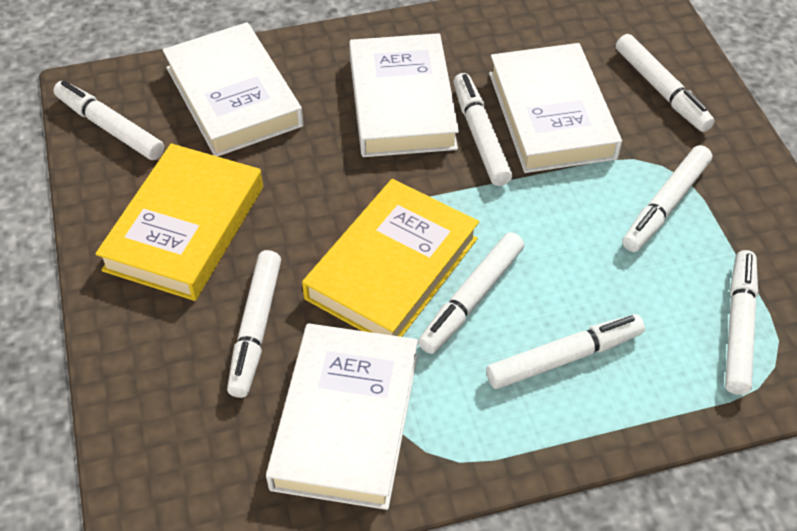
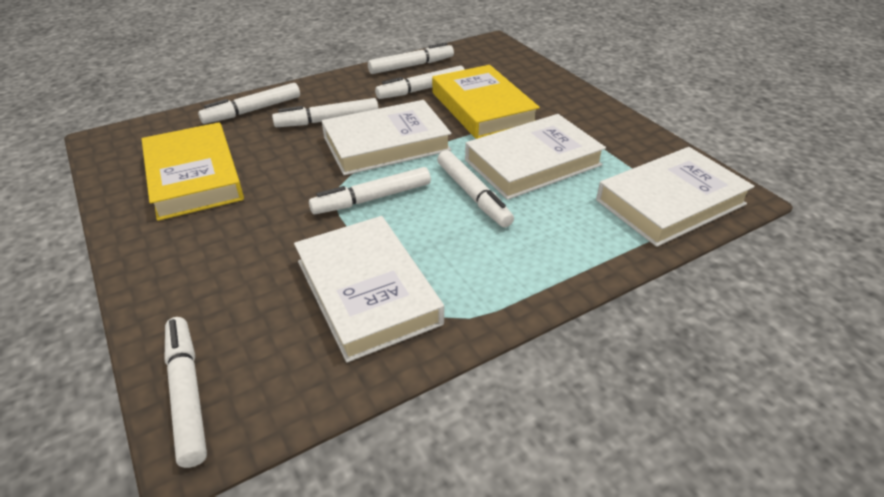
white marker: [53,80,164,160] [227,250,281,398] [418,232,524,354] [453,73,512,186] [486,314,645,389] [616,34,715,132] [622,145,712,252] [725,250,758,395] = 8 -> [165,317,207,468] [198,83,300,124] [272,98,379,127] [309,167,431,214] [368,42,454,74] [375,66,465,99] [437,150,514,228] = 7

